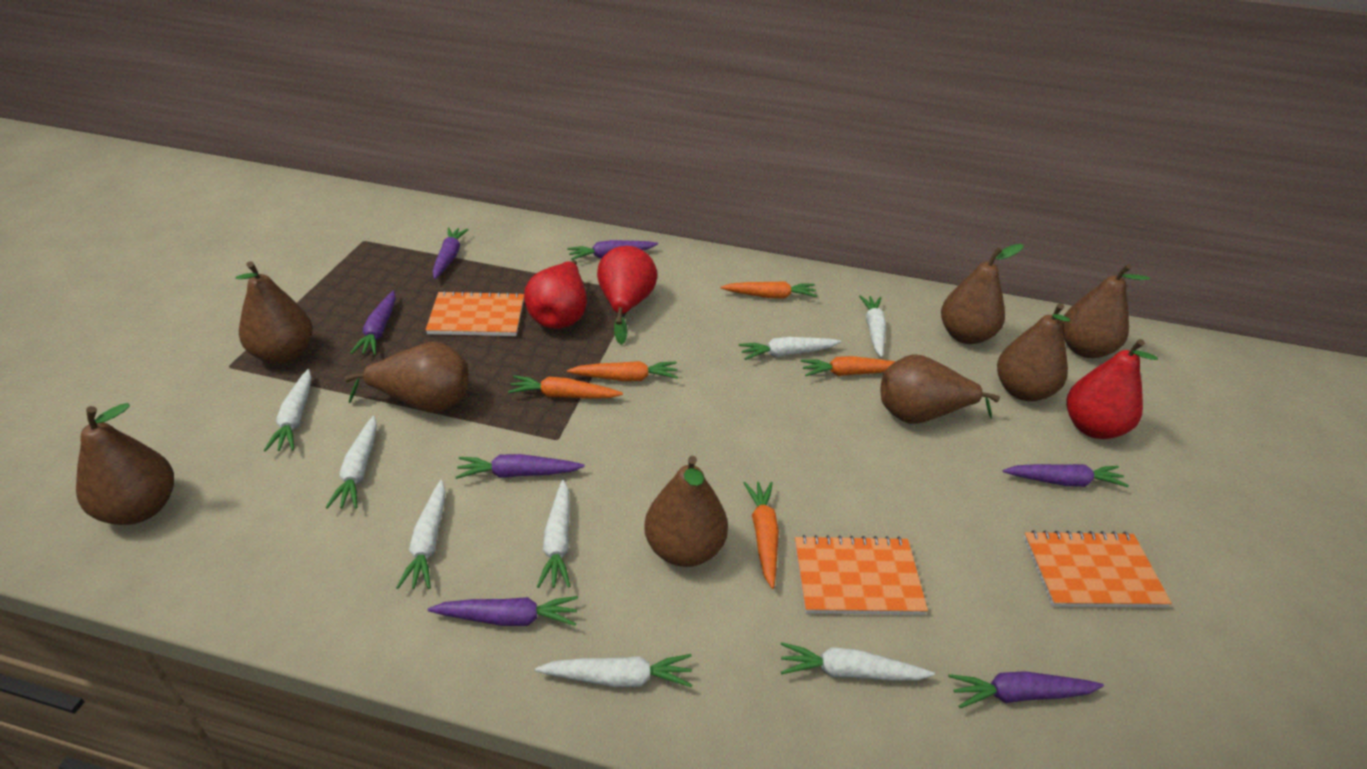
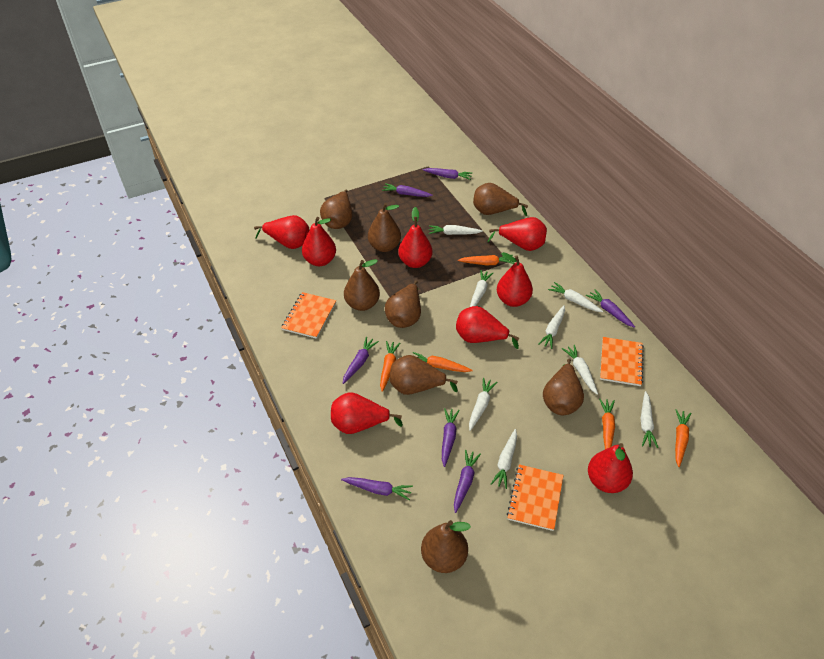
red pear: [524,260,587,329] [597,246,657,345] [1067,339,1158,439] = 3 -> [254,215,310,249] [302,217,336,266] [331,392,403,434] [398,207,433,268] [456,306,519,349] [488,217,547,251] [497,252,533,307] [588,443,633,493] = 8

